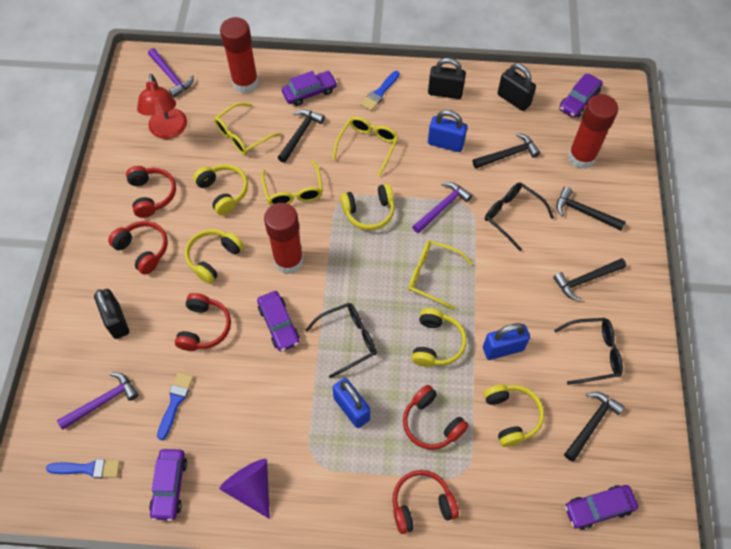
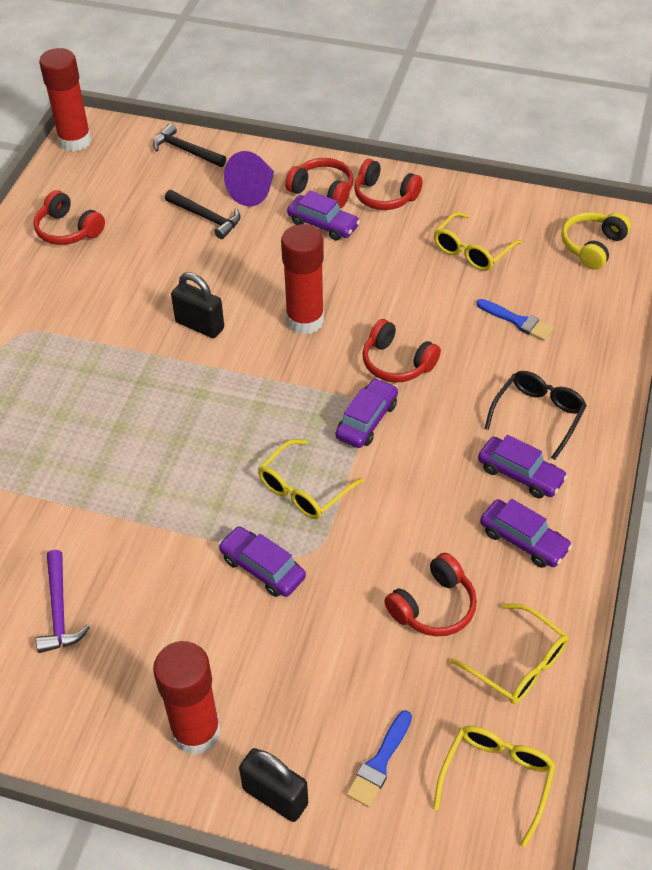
black glasses: [306,303,377,379] [485,182,554,251] [554,318,623,385] = 3 -> [484,371,587,460] = 1
black hammer: [278,109,325,163] [473,133,540,169] [553,258,626,301] [556,187,626,231] [564,392,625,462] = 5 -> [153,124,226,167] [165,190,241,239] = 2
black padlock: [94,289,129,339] [428,58,466,99] [498,64,536,111] = 3 -> [171,272,224,338] [239,748,308,822] = 2
blue brush: [46,459,120,478] [157,372,194,440] [360,71,400,111] = 3 -> [346,710,412,807] [476,299,554,341] = 2
blue padlock: [333,378,370,428] [428,110,467,152] [483,323,530,360] = 3 -> none = 0
purple hammer: [57,373,138,430] [148,48,194,97] [412,182,472,234] = 3 -> [36,550,90,653] = 1
red lamp: [137,74,187,139] = 1 -> none = 0
yellow headphones: [185,229,244,284] [193,164,248,215] [340,184,395,230] [412,308,467,367] [484,384,544,447] = 5 -> [561,212,631,270] = 1

